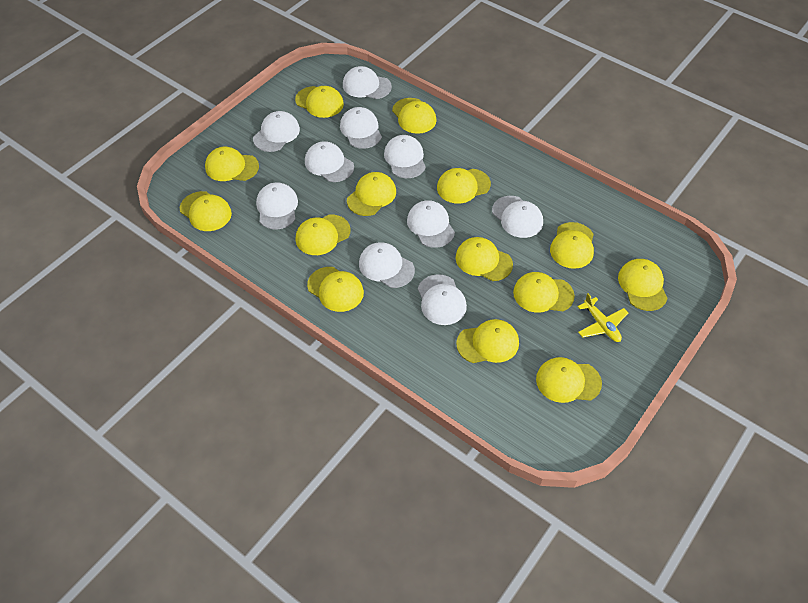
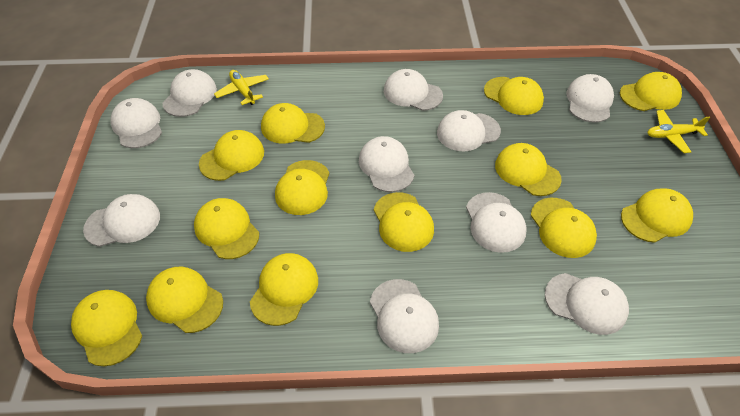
yellow cap: [180,191,232,231] [205,147,259,181] [295,86,344,118] [296,215,351,255] [307,267,364,312] [347,172,396,216] [392,98,437,134] [437,168,491,204] [456,237,513,281] [456,319,519,363] [513,272,575,313] [536,357,602,403] [550,222,594,269] [618,259,668,311] = 14 -> [71,290,142,366] [146,267,223,333] [194,198,259,259] [199,130,264,181] [250,253,318,326] [261,103,325,143] [275,160,330,215] [374,192,434,252] [484,77,544,115] [495,143,562,196] [531,198,597,258] [620,72,682,111] [621,188,693,243] = 13
yellow plane: [578,293,628,342] = 1 -> [214,70,269,105] [647,110,710,153] = 2

